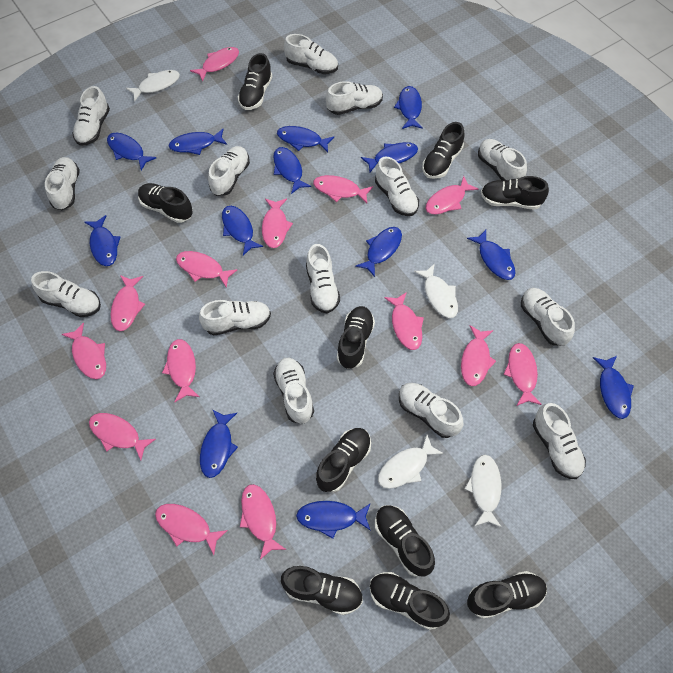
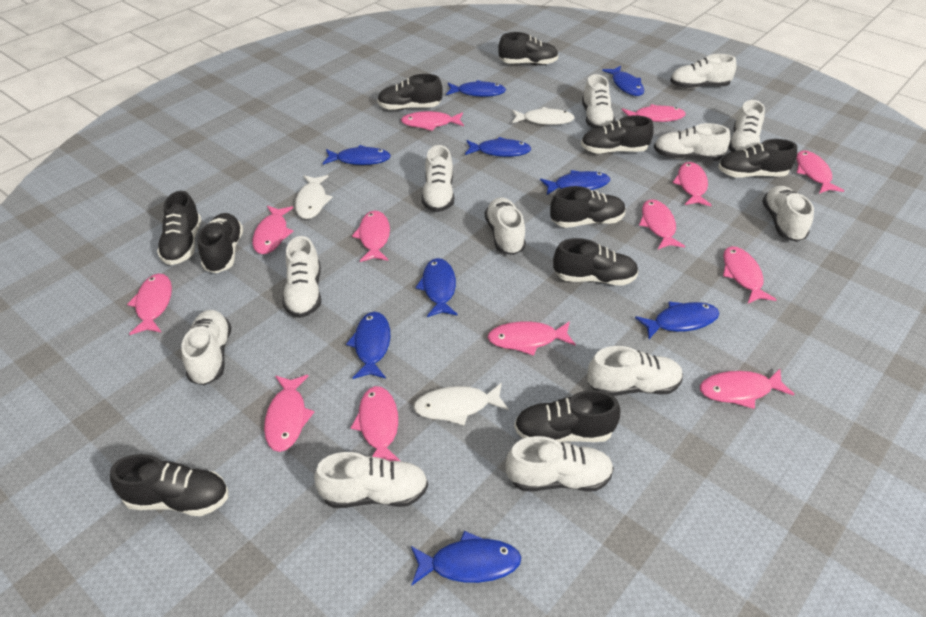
blue fish: [85,215,120,266] [107,133,156,170] [168,129,227,155] [200,409,238,478] [222,206,263,255] [273,147,311,194] [277,126,334,152] [296,501,371,539] [355,227,402,277] [361,142,418,172] [394,86,423,129] [467,230,516,280] [593,356,634,419] = 13 -> [323,145,391,165] [346,312,390,379] [411,531,521,585] [416,258,458,317] [446,80,506,97] [465,137,531,157] [540,170,610,195] [602,66,644,96] [635,302,719,339] = 9
pink fish: [61,322,106,379] [89,413,156,460] [111,275,145,331] [155,504,228,555] [162,339,199,402] [176,251,237,288] [190,47,239,82] [240,484,286,560] [262,199,293,248] [313,175,373,203] [384,292,424,350] [426,176,478,214] [461,325,496,386] [503,343,542,406] = 14 -> [127,273,172,335] [253,206,293,254] [264,375,314,452] [351,386,400,461] [352,210,390,262] [401,111,464,131] [487,321,576,356] [622,104,686,122] [639,199,685,249] [672,162,712,206] [700,369,795,409] [723,246,777,303] [796,150,844,193] = 13
white fish: [126,70,180,102] [378,435,444,489] [414,264,458,318] [465,455,502,528] = 4 -> [295,175,333,219] [413,383,509,425] [512,107,575,125] = 3
white shoe: [31,271,101,317] [45,157,80,210] [72,86,110,146] [199,300,271,335] [208,146,250,196] [273,358,314,424] [284,34,338,74] [306,244,340,313] [326,81,383,115] [375,156,419,216] [399,383,463,438] [478,139,527,181] [521,288,575,346] [533,403,586,479] = 14 -> [181,310,231,385] [282,236,321,318] [314,452,428,508] [422,145,454,212] [485,197,526,255] [506,436,614,492] [582,74,615,129] [587,346,683,396] [654,123,730,161] [670,54,736,89] [728,100,765,152] [762,185,814,242] = 12

